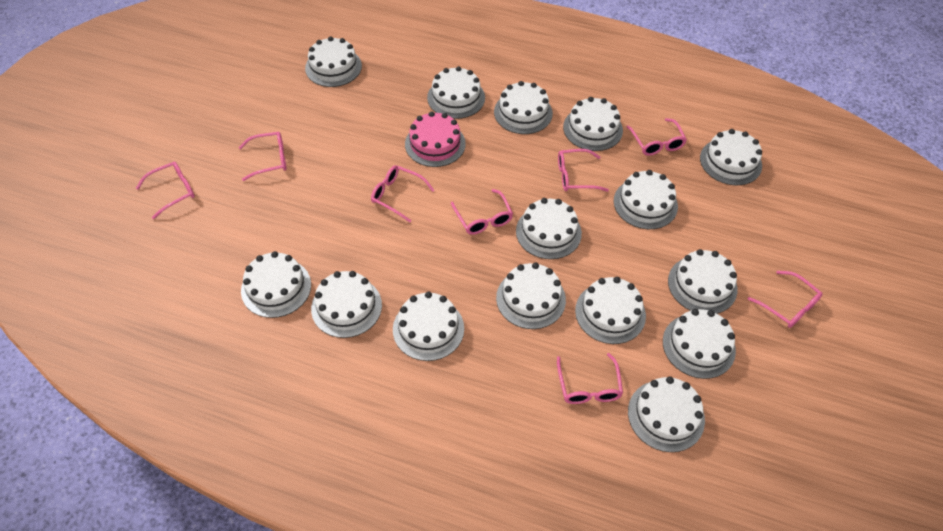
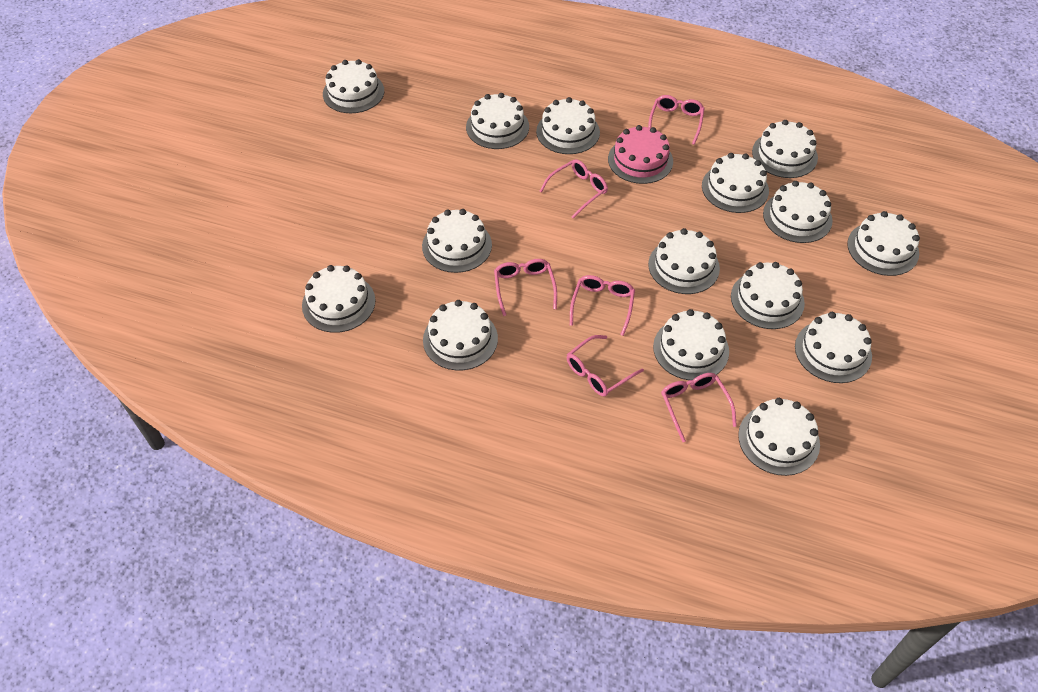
pink glasses: [136,162,195,219] [239,132,286,181] [371,165,434,222] [451,189,513,235] [557,353,623,404] [558,149,609,192] [627,118,687,156] [748,271,823,328] = 8 -> [494,259,557,316] [539,159,608,218] [567,335,644,397] [570,275,635,336] [648,95,705,145] [661,373,737,442] = 6

